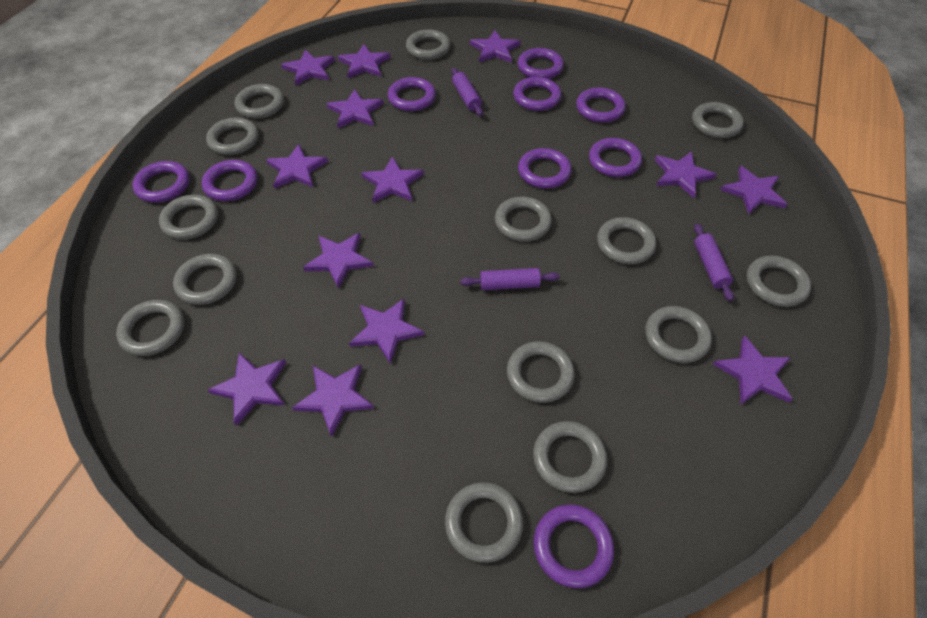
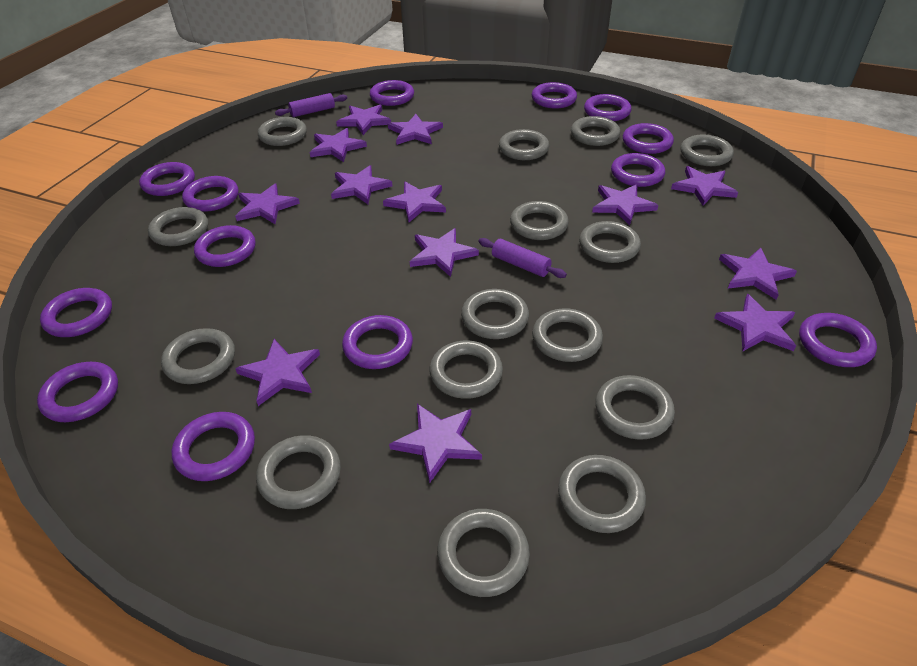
grey ring: [116,300,184,356] [159,195,218,240] [173,254,237,305] [206,117,259,155] [235,84,284,119] [406,29,450,60] [445,482,523,563] [495,197,552,242] [507,341,575,403] [533,421,607,493] [597,217,656,265] [645,306,712,363] [692,102,744,138] [746,255,811,307] = 14 -> [148,207,208,246] [161,328,235,384] [256,435,341,509] [258,117,307,146] [430,340,503,399] [437,509,530,597] [461,289,529,339] [499,129,549,160] [510,201,569,240] [532,308,603,362] [558,455,646,533] [571,116,620,146] [579,221,641,263] [595,375,675,440] [680,134,734,166] = 15
purple ring: [132,161,190,203] [202,160,257,201] [388,77,436,111] [513,77,561,111] [518,48,564,79] [518,148,572,188] [534,505,614,588] [576,87,626,123] [589,138,642,177] = 9 -> [37,362,118,422] [40,288,112,337] [139,162,195,196] [172,412,255,481] [182,176,239,212] [194,225,256,267] [342,315,413,369] [370,80,414,106] [532,82,577,109] [584,94,631,121] [611,153,665,187] [623,123,674,154] [799,313,877,367] = 13
purple rolling pin: [452,68,483,116] [460,268,560,290] [694,223,734,301] = 3 -> [275,93,347,117] [478,238,567,278] = 2

